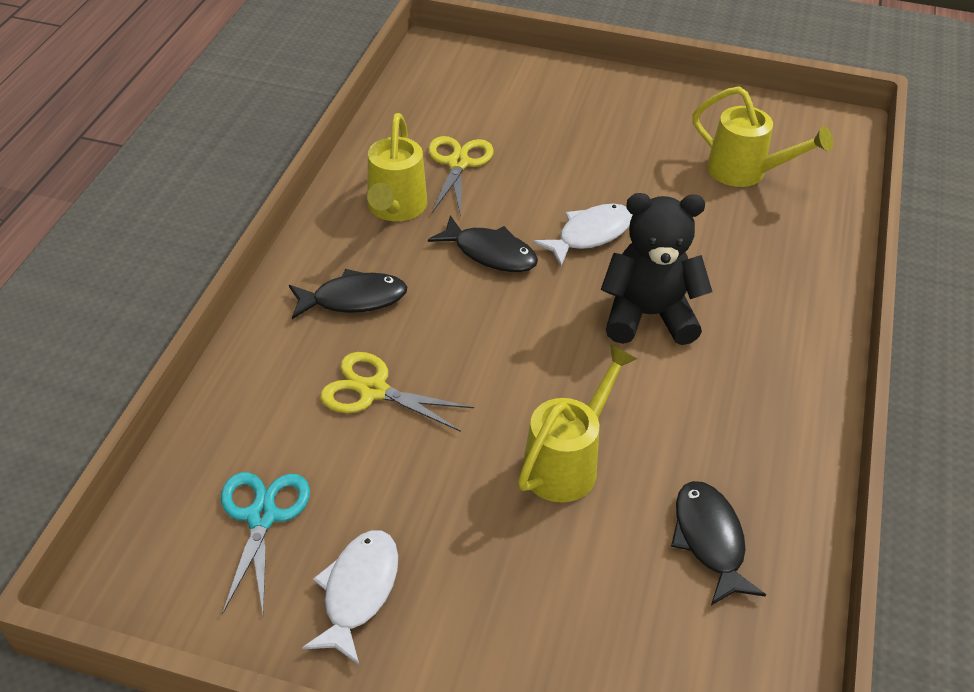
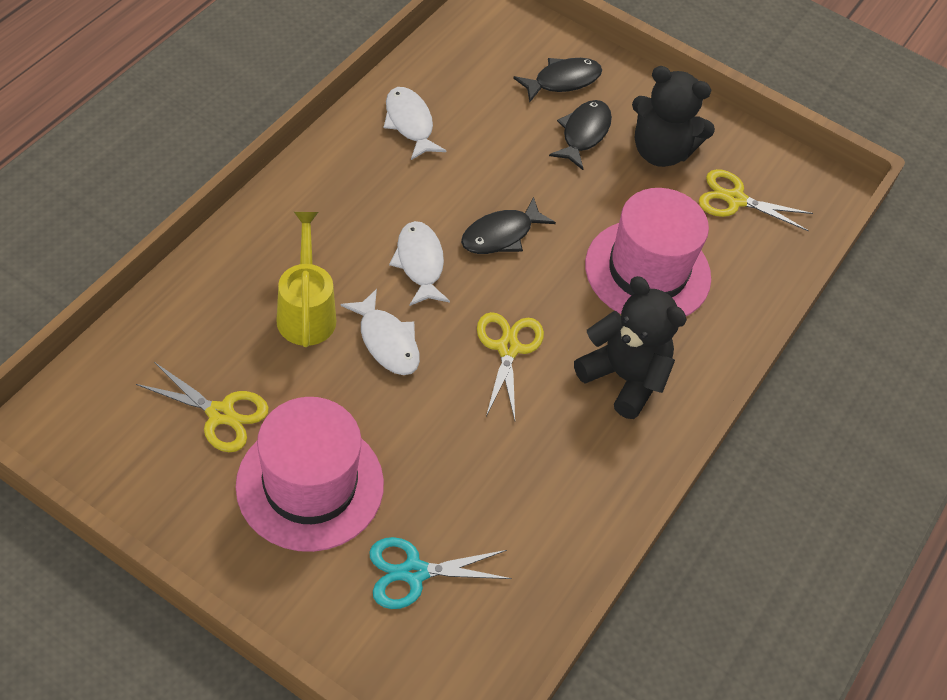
black teddy bear: [601,193,712,345] = 1 -> [574,276,687,419] [632,66,715,167] = 2
pink hat: none = 0 -> [236,397,384,552] [585,188,711,316] = 2
white fish: [302,530,398,665] [533,204,633,266] = 2 -> [340,289,420,375] [384,87,446,160] [389,221,450,306] = 3
yellow scissors: [320,352,474,432] [428,136,494,216] = 2 -> [136,362,269,452] [477,312,544,420] [699,169,813,231] = 3
yellow watering can: [367,113,427,221] [518,344,637,503] [693,86,833,187] = 3 -> [276,212,336,347] = 1

